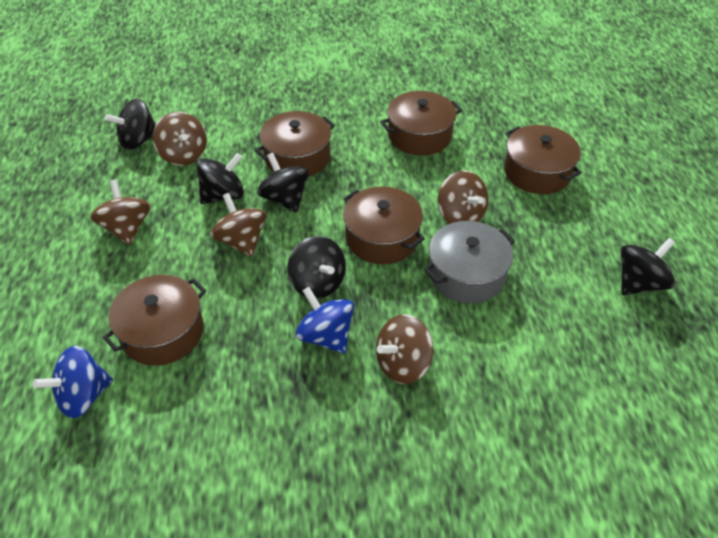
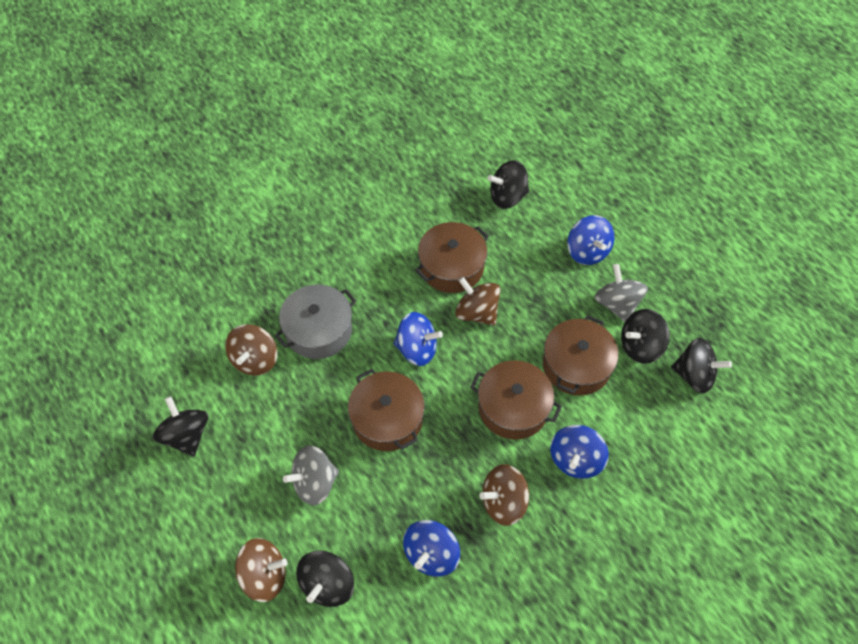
blue spinning top: [33,346,113,418] [295,287,354,353] = 2 -> [394,312,443,366] [403,520,460,577] [550,425,609,479] [567,215,614,265] = 4
brown pot: [103,275,206,366] [255,111,335,177] [343,186,425,264] [380,91,462,155] [504,125,582,194] = 5 -> [348,369,425,451] [415,222,489,293] [470,360,562,440] [543,315,618,395] = 4
brown spinning top: [90,180,151,245] [153,112,207,166] [210,193,266,257] [376,314,433,384] [438,171,488,224] = 5 -> [225,324,277,376] [235,538,288,602] [455,277,501,326] [479,464,529,526] = 4
grey spinning top: none = 0 -> [283,445,339,505] [595,264,648,322] = 2

